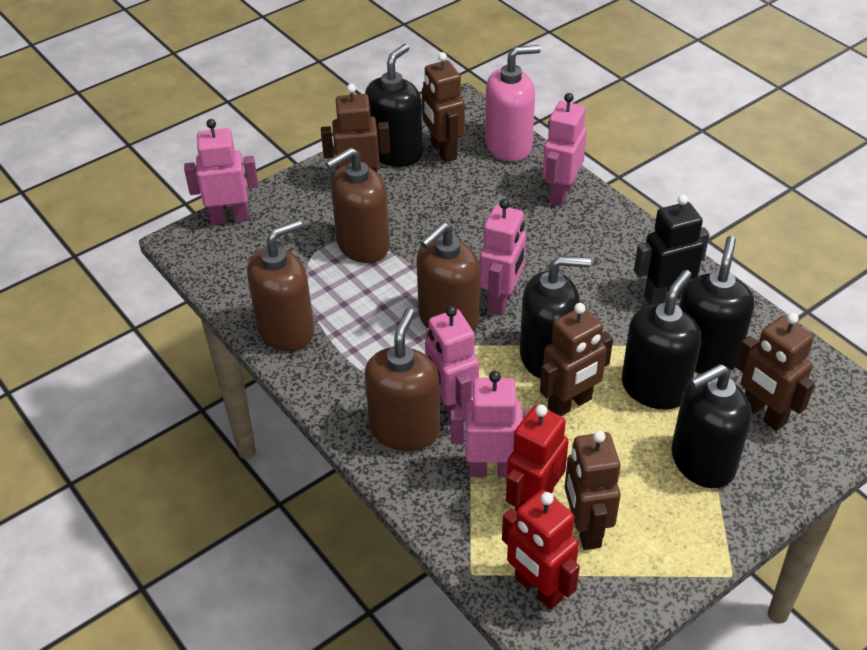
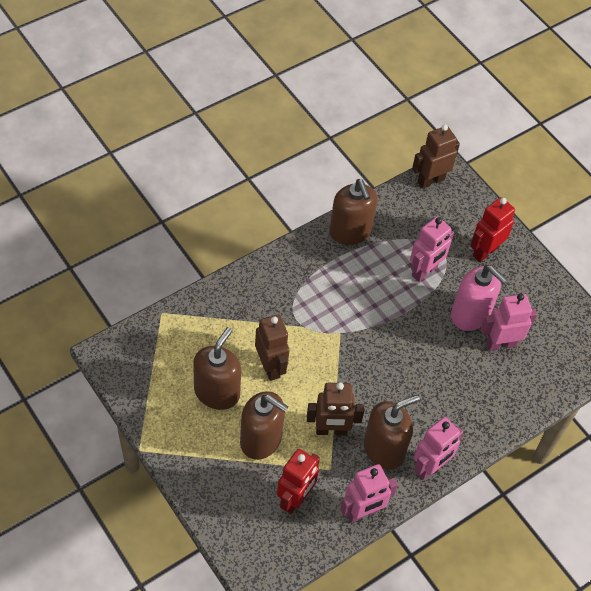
black robot: [634,195,710,305] = 1 -> none = 0
black soap dispenser: [365,44,423,167] [520,256,591,379] [622,270,701,410] [671,364,751,488] [679,236,754,374] = 5 -> none = 0
brown robot: [321,84,390,172] [422,52,465,163] [540,303,613,416] [565,430,621,550] [736,313,815,431] = 5 -> [255,315,290,381] [307,382,364,435] [412,124,460,189] = 3
pink robot: [184,119,258,225] [425,306,479,421] [450,371,530,477] [480,199,526,315] [543,93,587,206] = 5 -> [340,464,398,523] [410,217,454,282] [414,417,463,480] [481,293,537,351] = 4

